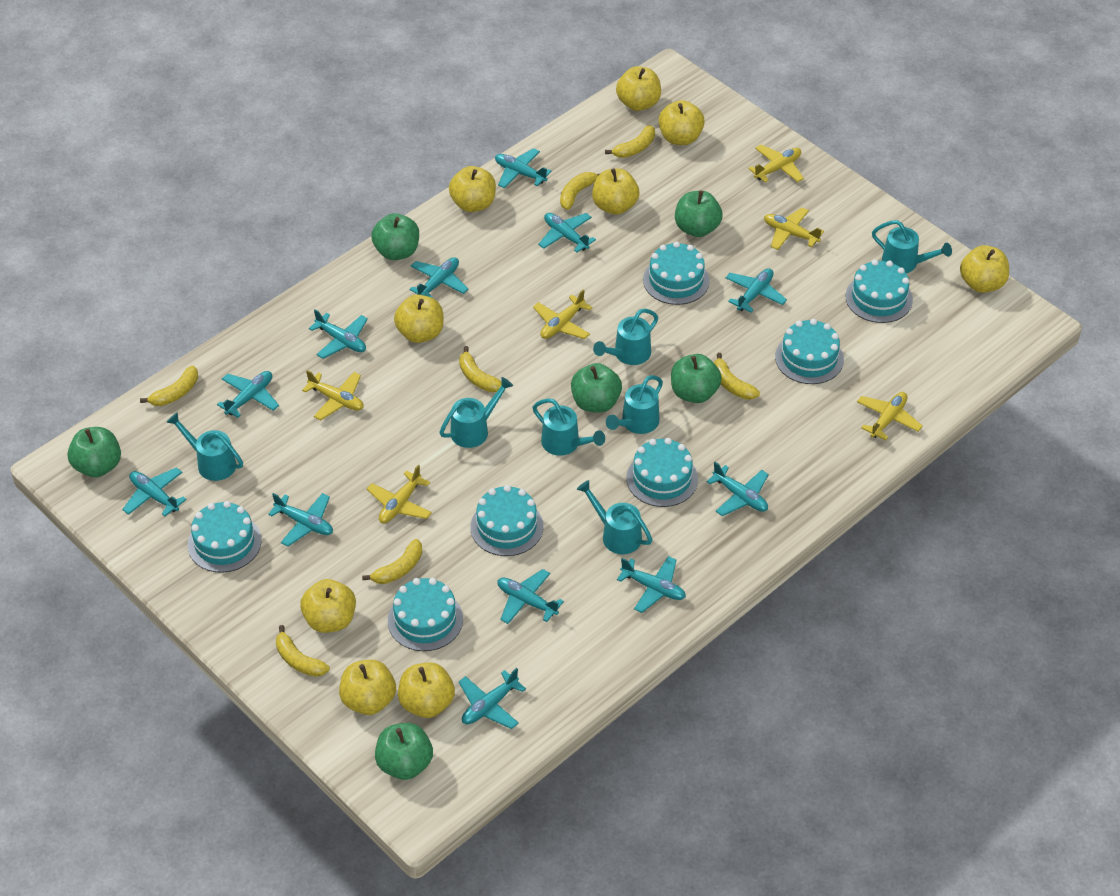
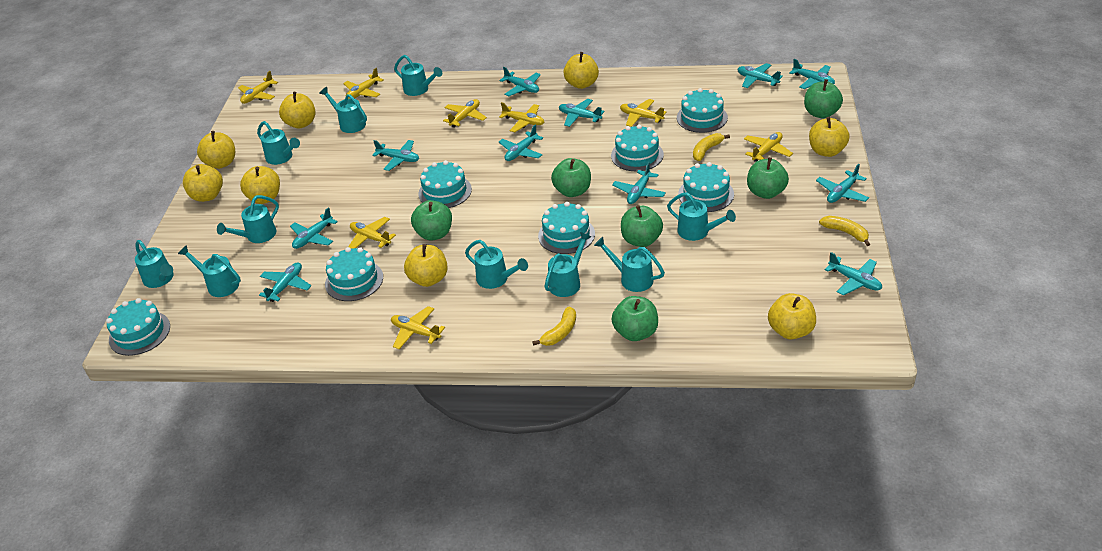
turquoise plane: [122,467,187,516] [217,371,279,418] [268,493,333,547] [309,309,368,359] [409,257,469,298] [459,668,526,729] [495,148,552,188] [497,569,564,624] [538,213,596,253] [617,556,686,613] [707,462,769,516] [725,268,787,313] = 12 -> [259,262,311,302] [290,207,338,249] [372,140,419,171] [499,67,541,96] [499,125,543,161] [559,99,604,127] [612,162,666,204] [737,63,783,88] [790,59,835,89] [816,164,869,203] [825,252,882,296] = 11
turquoise watering can: [166,412,243,481] [439,377,514,448] [532,398,605,456] [577,480,652,554] [593,309,658,365] [606,375,663,434] [872,220,952,273] = 7 -> [135,240,174,288] [178,245,241,297] [217,195,279,243] [257,121,300,165] [319,87,367,133] [394,55,442,96] [465,240,528,289] [544,232,591,297] [594,237,665,292] [667,192,736,241] = 10
yellow apple: [300,579,356,633] [339,660,396,715] [394,295,443,343] [398,662,455,718] [449,166,496,212] [592,168,639,215] [616,66,661,111] [659,100,705,145] [960,245,1009,293] = 9 -> [183,164,223,202] [197,131,235,169] [240,166,280,204] [279,92,315,129] [404,244,448,287] [563,52,599,89] [768,293,816,339] [809,117,850,157] = 8
yellow banana: [140,366,198,406] [276,625,330,677] [362,539,422,584] [459,346,502,392] [560,172,601,210] [605,125,655,158] [714,353,760,400] = 7 -> [532,307,576,346] [693,133,730,161] [819,216,870,246] = 3
yellow plane: [302,370,364,420] [367,465,432,523] [533,289,592,339] [748,145,804,183] [764,208,824,250] [857,392,923,440] = 6 -> [238,71,278,104] [343,68,384,99] [348,217,396,248] [391,306,445,349] [443,99,487,128] [499,102,544,132] [620,99,667,127] [744,132,793,162] = 8

